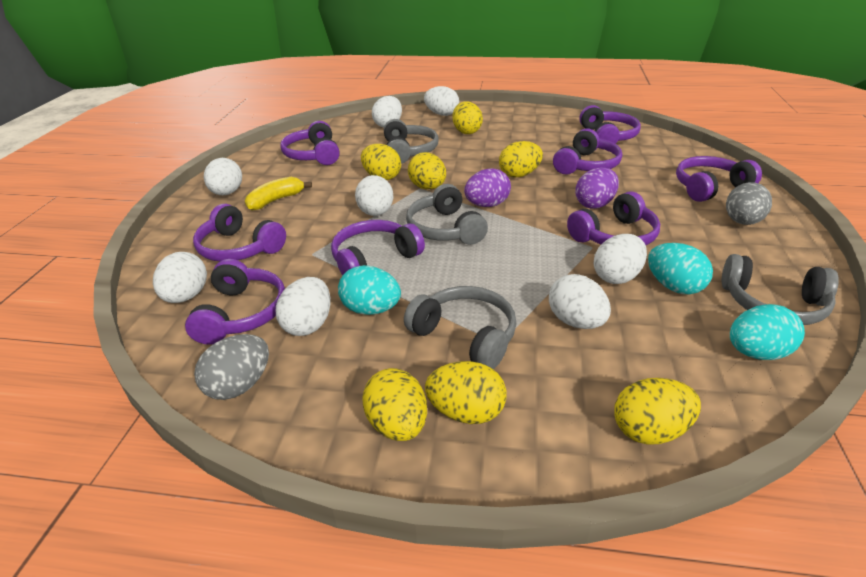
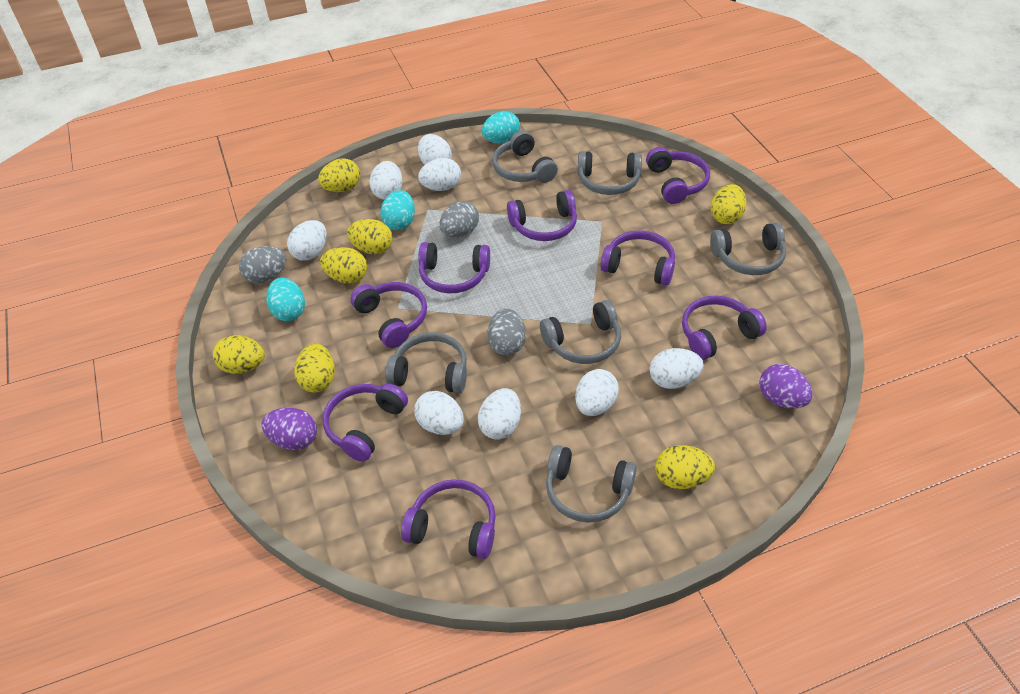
grey egg: [194,334,269,400] [726,182,772,225] = 2 -> [239,246,286,284] [440,201,479,238] [488,308,526,356] = 3
grey headphones: [384,119,439,164] [404,286,517,369] [406,184,488,245] [722,254,839,325] = 4 -> [385,332,467,393] [492,130,558,183] [540,300,621,364] [546,445,637,523] [577,151,642,195] [710,223,786,275] = 6
yellow banana: [245,177,312,211] = 1 -> none = 0

